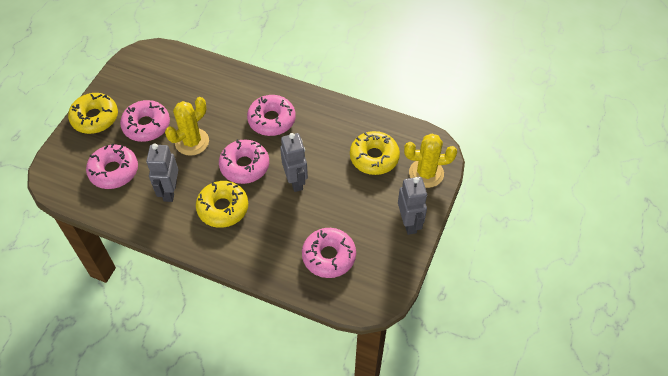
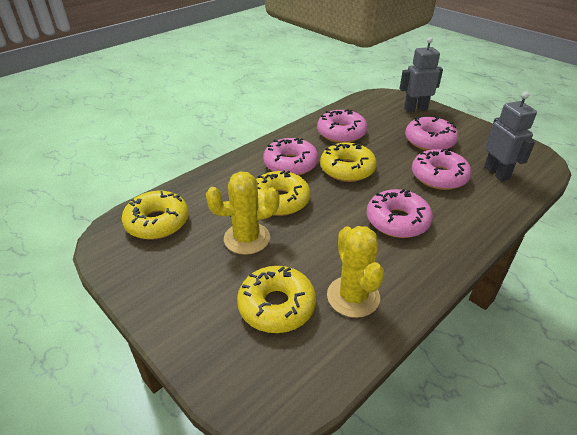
grey robot: [146,144,178,202] [280,133,308,192] [398,177,427,235] = 3 -> [400,37,443,112] [484,92,537,182] = 2
yellow donut: [68,93,118,134] [196,181,248,228] [350,131,400,175] = 3 -> [122,191,189,239] [237,266,316,333] [256,171,310,216] [320,142,377,182] = 4

